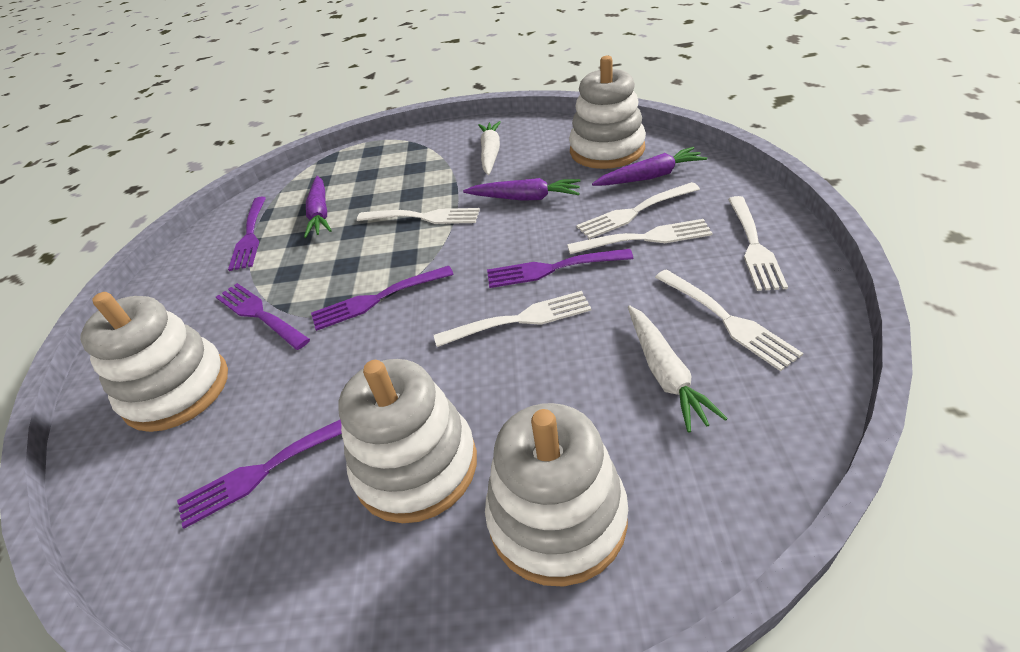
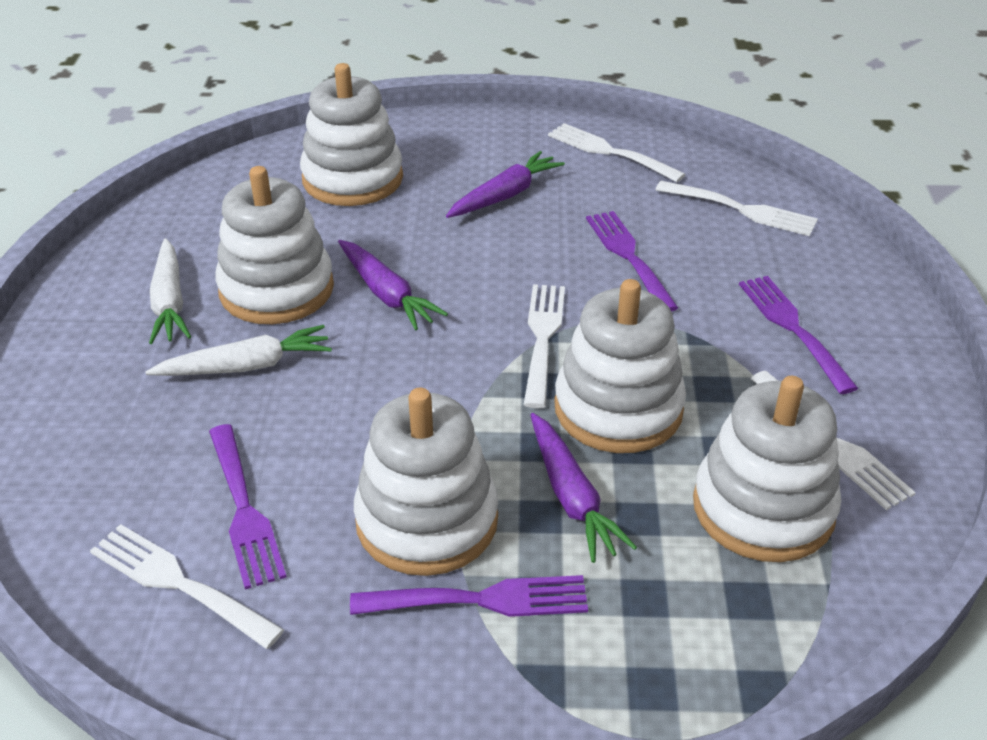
purple fork: [177,420,342,529] [216,283,310,350] [228,197,266,271] [311,266,454,331] [487,249,633,288] = 5 -> [209,424,286,589] [350,575,588,617] [586,211,678,312] [739,276,858,394] = 4
white fork: [357,208,480,224] [434,291,592,347] [567,219,713,254] [577,182,700,239] [655,269,803,371] [728,196,788,291] = 6 -> [90,524,284,649] [524,284,565,408] [548,123,686,182] [656,181,818,236] [750,370,916,510] = 5
white stacking toy: [80,292,228,432] [338,359,477,523] [485,403,628,587] [569,56,646,169] = 4 -> [215,166,334,324] [300,63,403,206] [354,388,498,576] [554,279,686,453] [693,376,841,562] = 5

